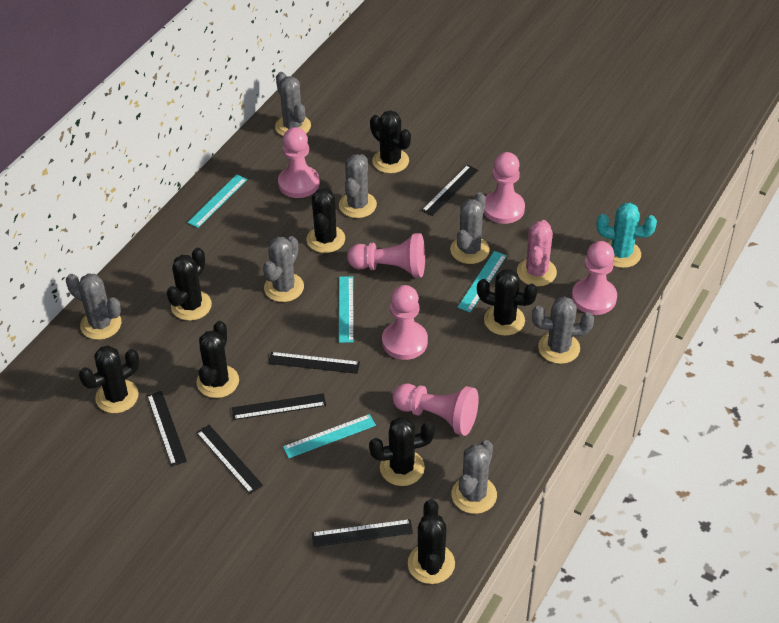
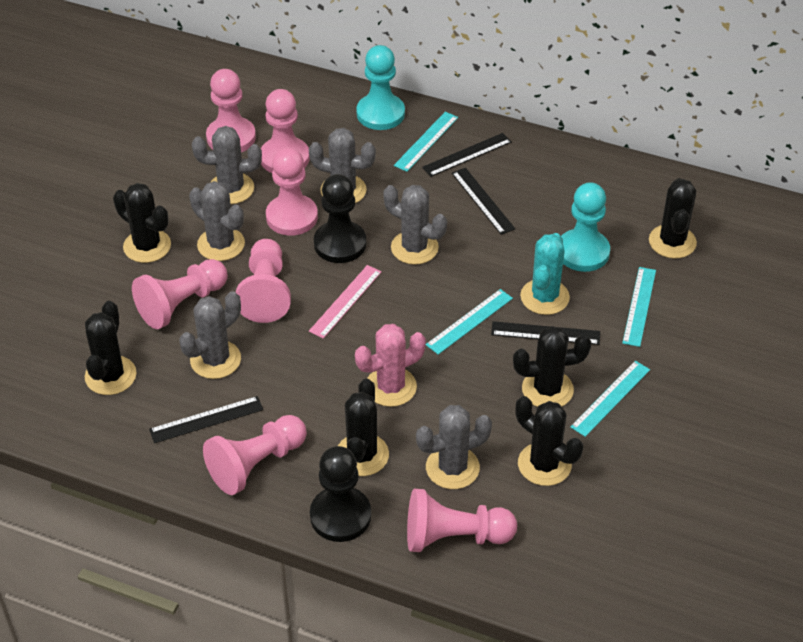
black cactus: [79,346,139,413] [166,248,212,321] [196,321,239,398] [307,188,345,253] [369,417,435,486] [370,110,411,173] [408,499,455,584] [477,269,538,336] = 8 -> [85,301,137,395] [113,183,171,263] [338,379,389,476] [513,326,591,407] [516,396,583,486] [649,178,697,258] = 6
black pawn: none = 0 -> [310,446,371,542] [314,174,366,263] = 2
black ruler: [147,391,187,466] [196,425,263,494] [232,393,326,420] [268,352,360,374] [312,519,413,547] [422,165,478,216] = 6 -> [149,396,263,443] [422,133,512,177] [452,168,515,235] [491,321,600,345] = 4
grey cactus: [66,273,121,340] [263,236,304,302] [275,72,311,136] [339,154,377,218] [450,192,490,264] [452,440,497,514] [532,297,594,364] = 7 -> [179,291,241,379] [189,181,245,261] [192,126,262,204] [309,128,376,203] [383,185,447,265] [416,405,492,489] = 6
pink pawn: [278,127,320,198] [347,233,425,278] [382,285,428,360] [392,383,479,436] [484,152,525,224] [572,241,617,315] = 6 -> [132,259,228,329] [203,415,307,495] [206,69,256,152] [236,239,291,323] [261,89,310,173] [266,147,318,236] [407,489,517,552] = 7
pink ruler: none = 0 -> [309,265,382,339] = 1
turquoise pawn: none = 0 -> [356,45,405,130] [561,182,610,272] = 2

